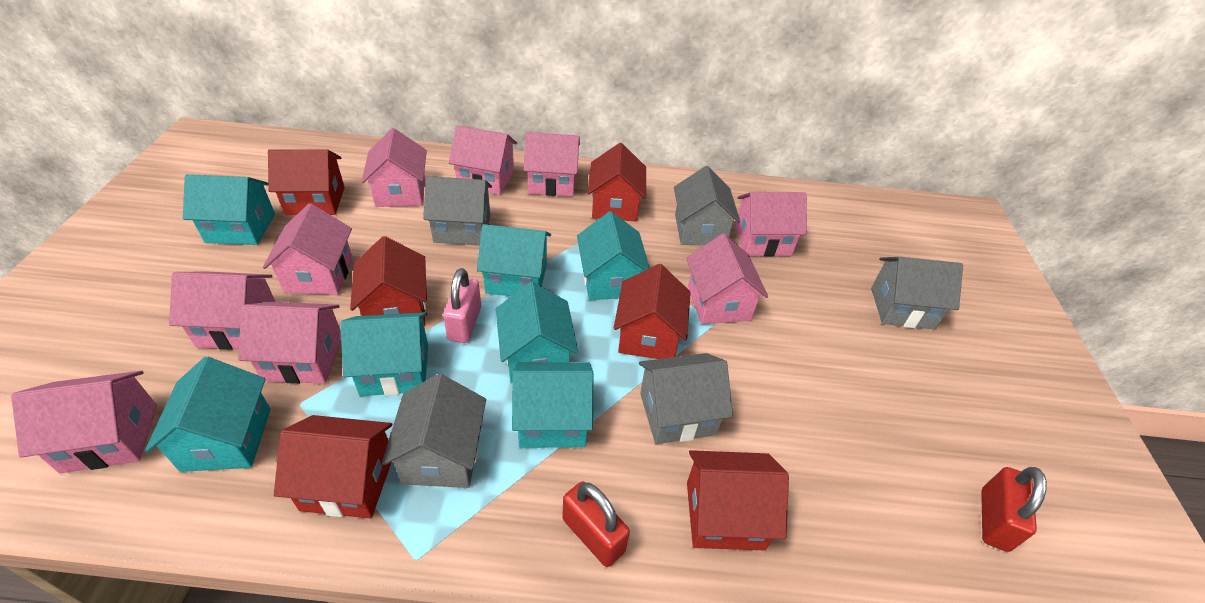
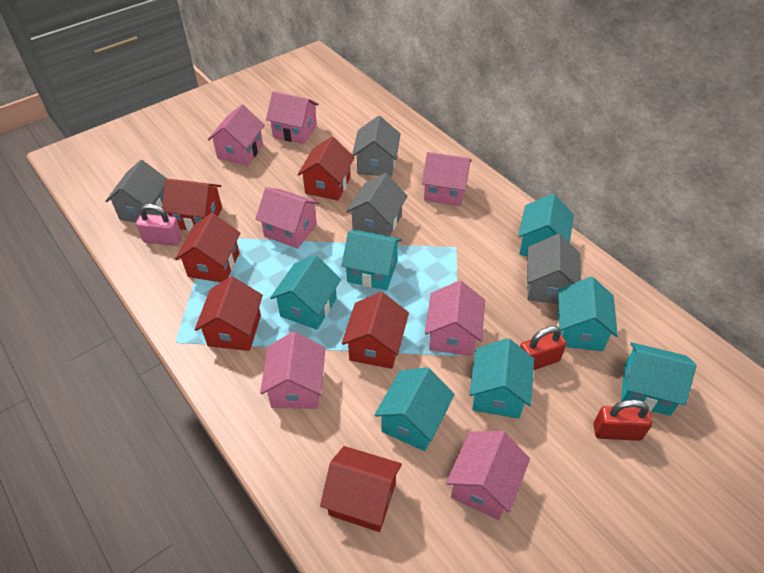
grey house: [382,374,486,488] [423,176,492,245] [639,353,733,444] [674,166,740,245] [871,257,963,329] = 5 -> [105,160,167,223] [346,173,408,236] [352,116,401,177] [527,234,581,304] = 4
pink house: [11,371,157,473] [169,271,276,350] [238,302,341,384] [263,203,353,295] [361,128,427,207] [449,125,517,195] [523,132,580,197] [686,234,768,324] [735,192,807,257] = 9 -> [208,104,265,166] [255,187,319,249] [260,332,325,409] [266,91,319,144] [422,152,472,206] [425,280,485,356] [446,431,530,520] = 7

